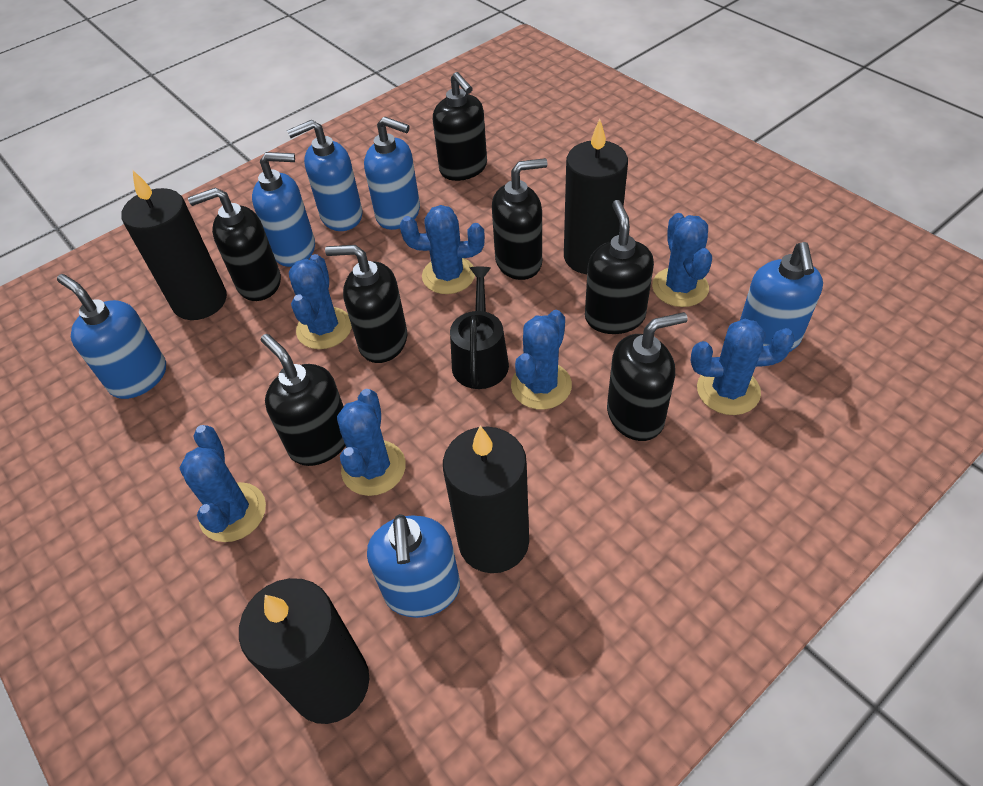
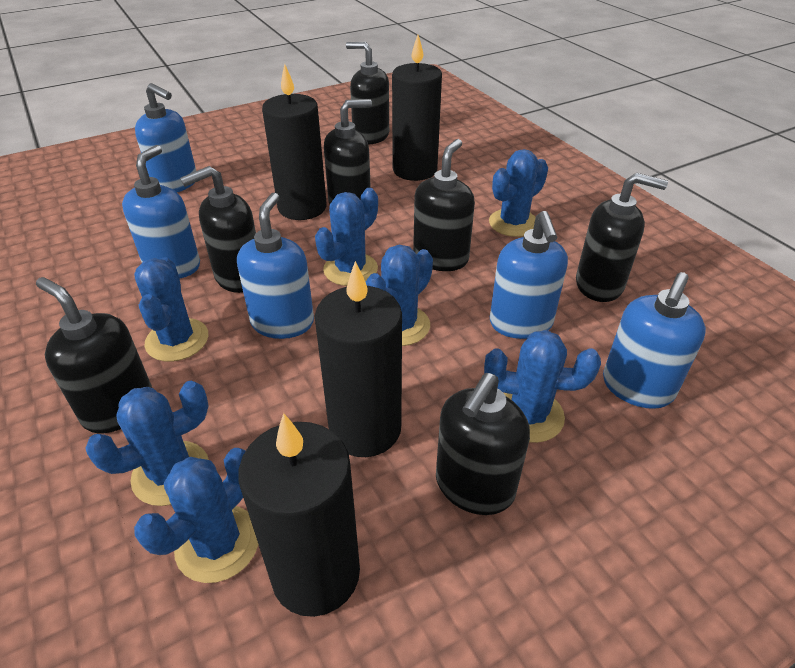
black watering can: [450,267,509,389] = 1 -> none = 0
blue soap dispenser: [57,274,166,399] [252,152,315,267] [287,120,362,231] [364,116,420,230] [367,514,460,618] [740,242,823,352] = 6 -> [122,145,200,279] [135,83,196,192] [237,193,314,339] [490,211,568,339] [603,272,706,409] = 5

